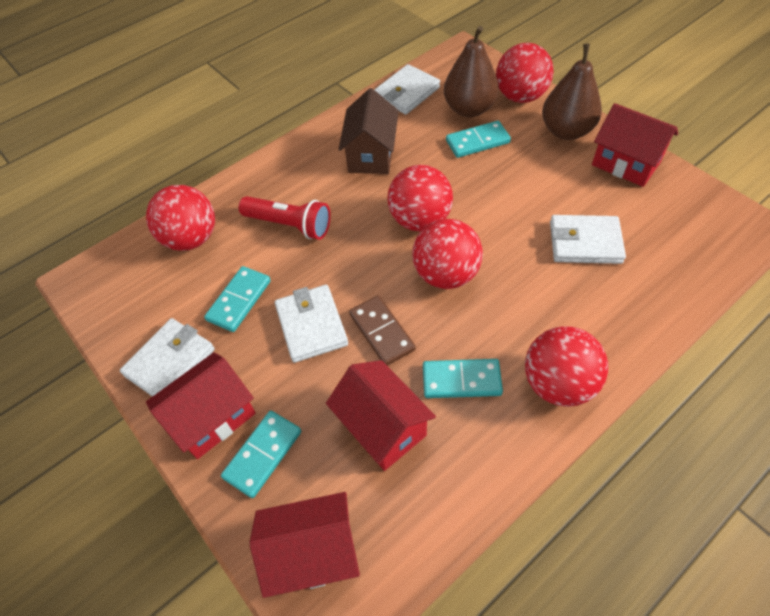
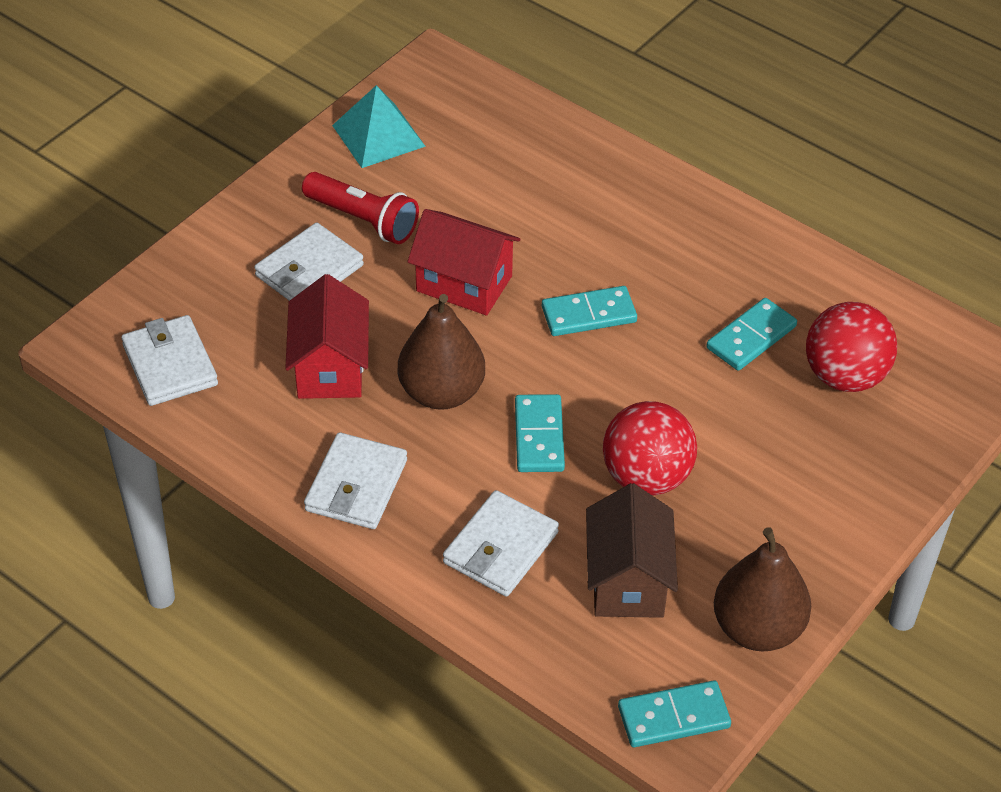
brown domino: [349,296,416,366] = 1 -> none = 0
red ball: [146,185,215,251] [387,165,453,231] [412,219,483,289] [496,43,554,103] [525,326,608,407] = 5 -> [603,401,697,495] [806,302,897,392] = 2
red house: [146,352,256,459] [249,492,360,598] [326,360,436,471] [592,103,678,187] = 4 -> [285,274,369,399] [407,209,520,315] = 2
turquoise pyramid: none = 0 -> [332,85,426,168] = 1

